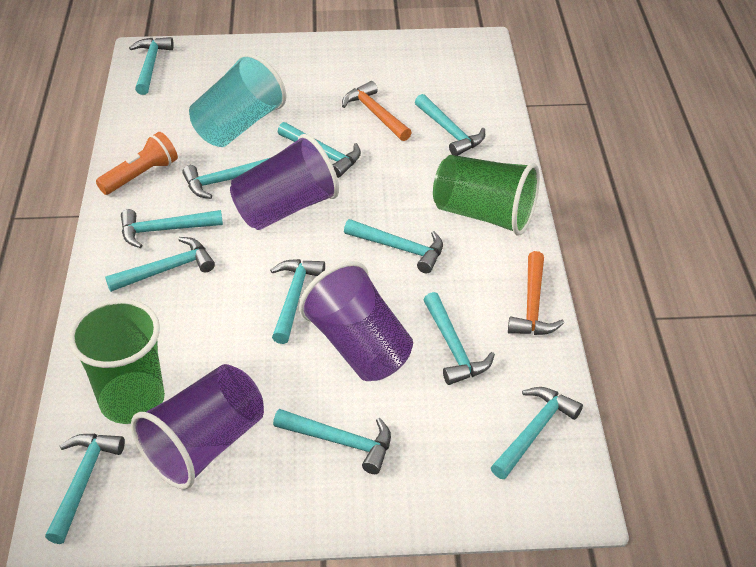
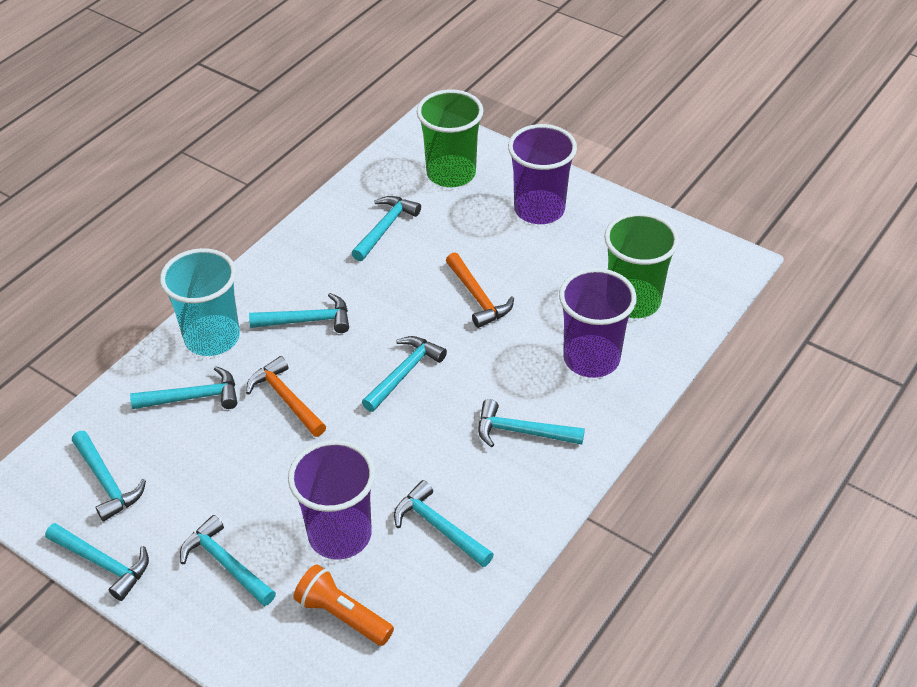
turquoise hammer: [45,434,125,544] [105,237,215,292] [121,209,223,248] [129,37,174,95] [182,158,269,199] [270,259,325,344] [273,409,391,474] [278,122,361,178] [344,219,443,273] [415,94,485,156] [424,292,495,385] [491,387,583,479] = 12 -> [45,523,149,601] [72,431,146,521] [130,366,237,409] [180,515,276,606] [249,293,349,333] [351,196,421,261] [362,336,447,412] [394,480,494,567] [478,399,585,447] = 9

